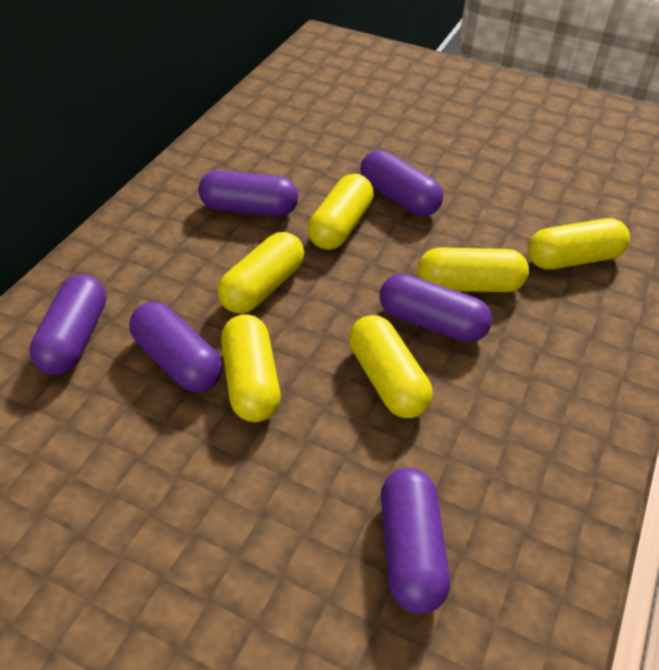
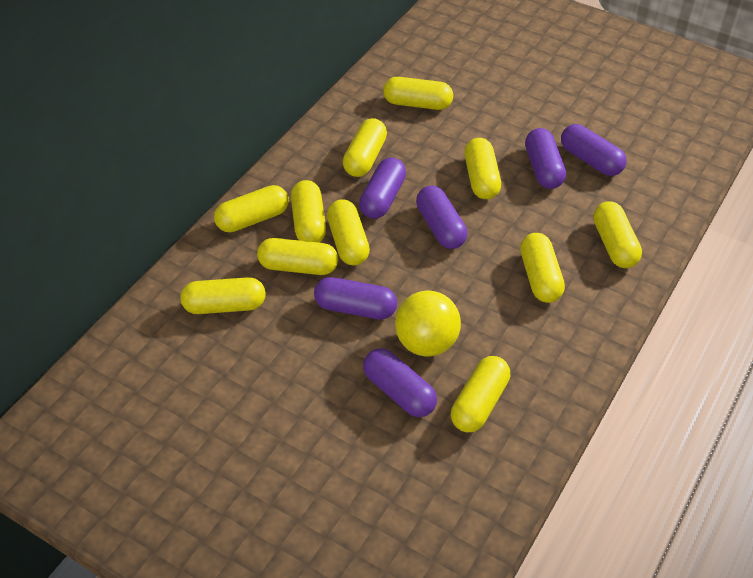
yellow ball: none = 0 -> [395,291,461,356] = 1
yellow capsule: [218,232,304,314] [221,315,280,422] [308,174,374,250] [349,315,433,418] [418,247,529,292] [528,218,630,270] = 6 -> [180,277,266,314] [214,185,289,232] [257,238,338,275] [291,180,326,243] [327,199,370,265] [343,118,387,177] [383,77,453,110] [451,356,510,432] [464,138,501,199] [520,233,565,303] [593,202,642,268] = 11

